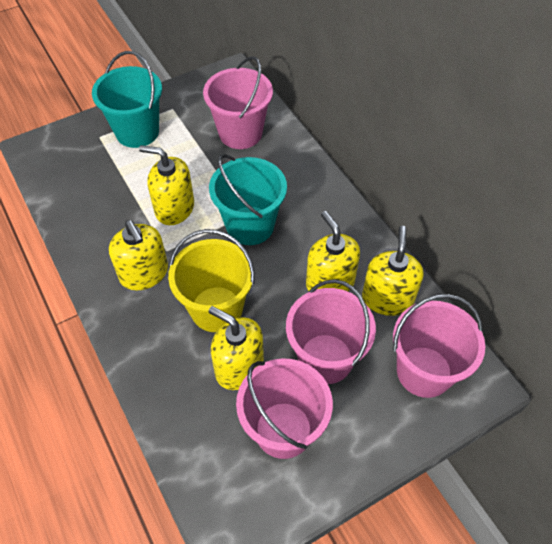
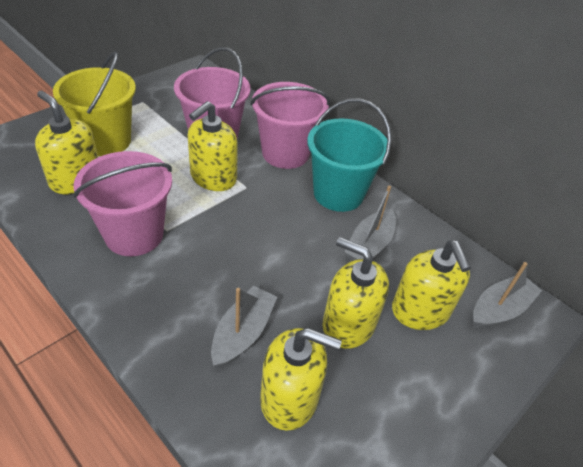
grey boat: none = 0 -> [211,286,277,368] [344,186,396,261] [473,262,542,328] = 3
pink bucket: [203,56,273,149] [236,358,333,459] [286,279,376,384] [393,294,485,398] = 4 -> [73,151,172,256] [174,47,251,139] [250,82,330,169] = 3
turquoise bucket: [92,51,162,148] [209,154,287,245] = 2 -> [307,99,391,212] = 1

